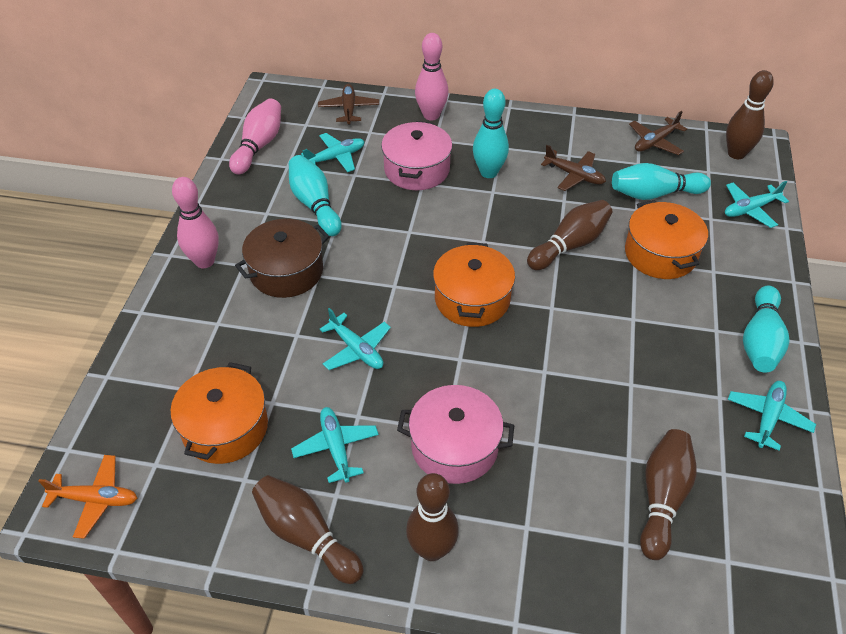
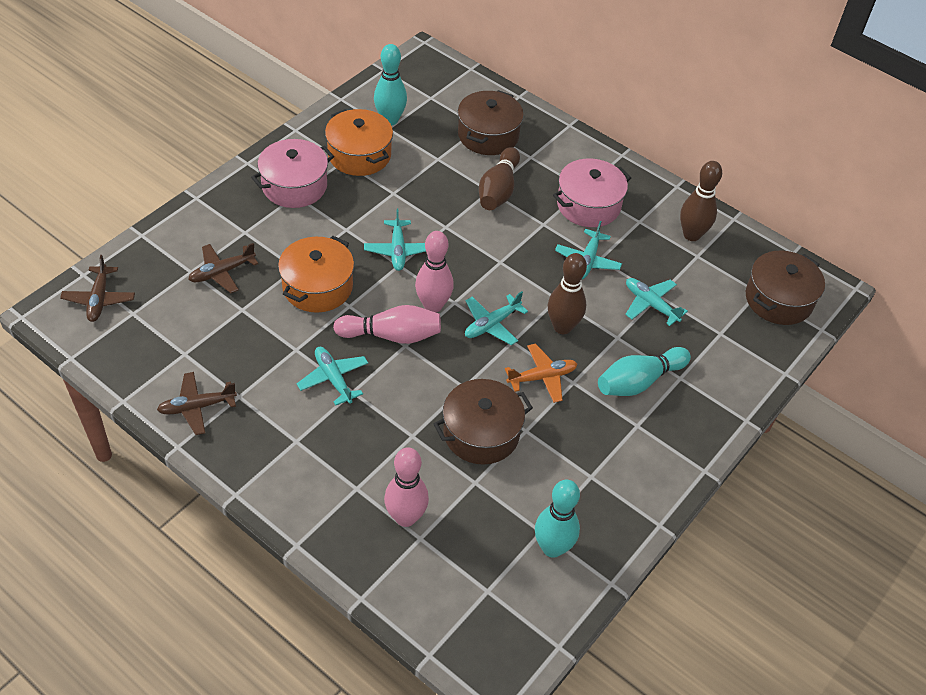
brown bowling pin: [252,475,364,584] [406,473,459,561] [527,200,613,270] [640,429,696,560] [726,70,774,159] = 5 -> [479,147,520,210] [548,253,587,334] [680,161,722,241] = 3
brown pot: [235,219,330,298] = 1 -> [434,379,533,465] [458,90,524,155] [746,251,825,325] = 3
orange pot: [170,362,268,464] [433,242,515,327] [625,200,708,279] = 3 -> [278,236,354,313] [325,109,393,176] = 2
turquoise bowling pin: [289,155,342,236] [473,89,509,178] [612,163,711,200] [743,285,790,372] = 4 -> [374,44,407,126] [535,480,580,558] [598,347,691,396] = 3

